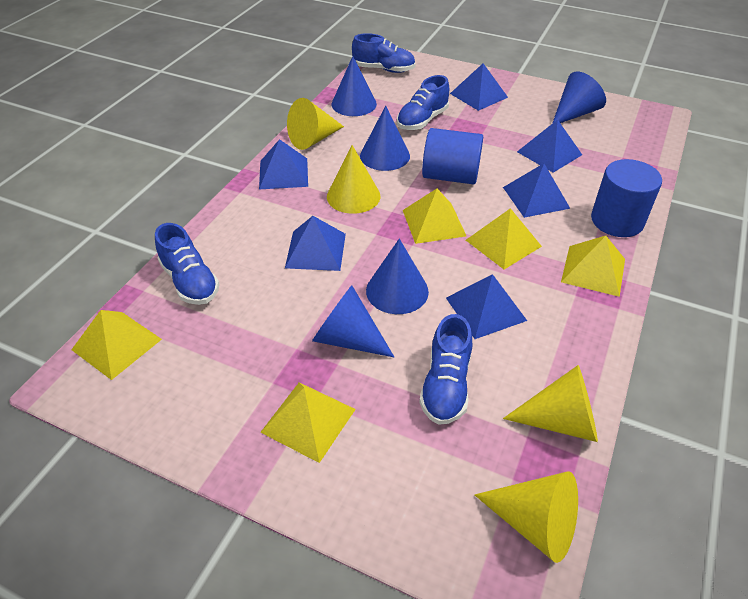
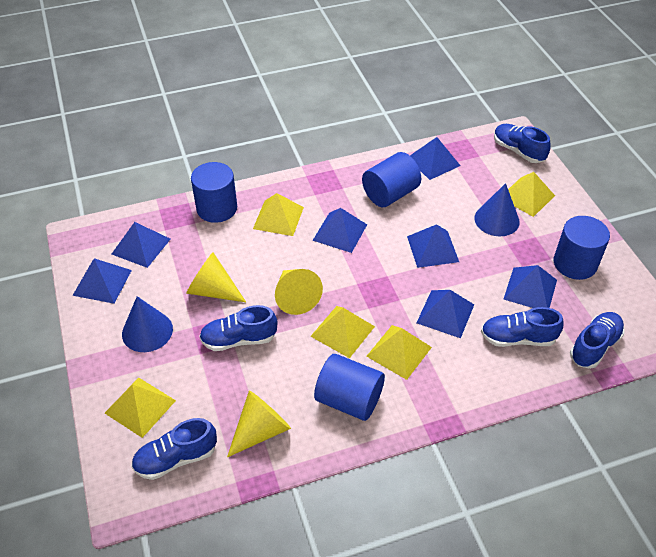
blue cone: [312,285,394,357] [331,56,377,116] [360,106,410,171] [366,239,429,314] [553,72,606,123] = 5 -> [122,296,173,352] [475,183,520,236] = 2
blue cylinder: [422,128,483,184] [591,159,662,237] = 2 -> [191,162,237,223] [314,354,385,421] [362,152,421,207] [554,216,610,280] = 4
blue pyramid: [259,139,308,189] [285,216,346,271] [446,274,527,339] [450,63,508,111] [503,163,570,218] [517,120,582,173] = 6 -> [72,258,132,304] [112,222,170,268] [312,208,367,253] [407,224,459,268] [410,137,461,180] [417,290,474,338] [504,265,557,308] = 7
blue shoe: [155,223,220,305] [352,33,416,73] [397,75,449,130] [419,314,472,425] = 4 -> [131,418,217,480] [199,305,277,351] [481,307,564,347] [494,124,551,163] [570,312,624,369] = 5
yellow cone: [287,98,344,150] [327,145,380,214] [474,471,578,563] [503,365,598,442] = 4 -> [186,252,246,302] [227,390,291,457] [275,269,323,315] = 3

